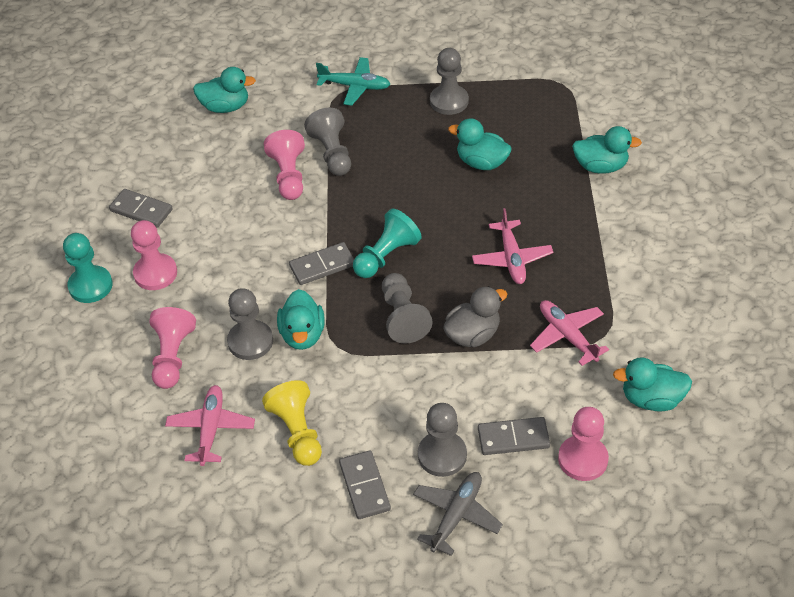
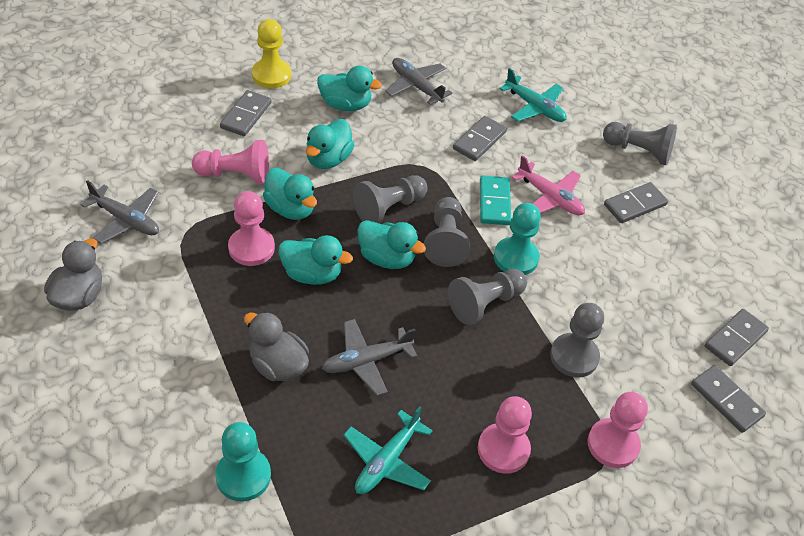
grey domino: [109,189,173,228] [289,242,354,285] [339,450,391,519] [478,417,550,455] = 4 -> [220,90,271,136] [453,116,507,161] [604,182,668,223] [691,365,766,433] [705,309,769,366] = 5
grey duck: [443,286,507,347] = 1 -> [44,238,102,311] [244,312,309,381] = 2
grey plane: [413,472,503,556] = 1 -> [80,180,159,244] [322,319,417,396] [385,58,452,105] = 3
pink plane: [165,385,255,466] [472,208,553,284] [530,300,609,366] = 3 -> [511,155,585,215] = 1
turquoise domino: none = 0 -> [480,176,511,225] = 1
turquoise plane: [316,57,390,106] = 1 -> [343,406,433,494] [499,68,567,122] = 2

